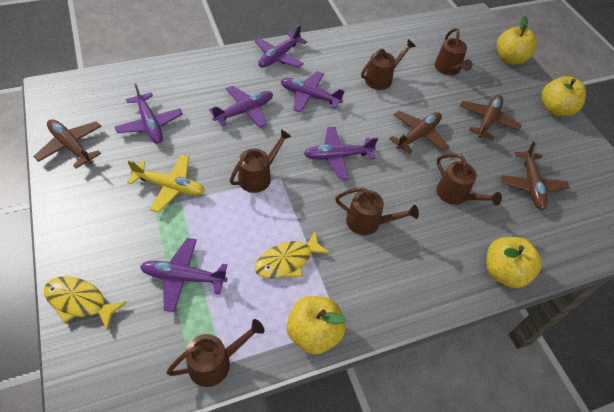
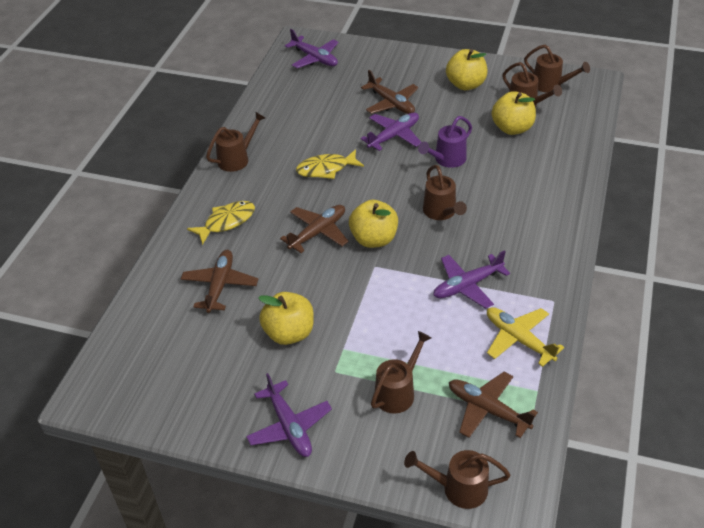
purple plane: [115,84,183,144] [140,238,228,312] [209,86,273,128] [255,25,307,68] [281,71,345,113] [304,127,378,179] = 6 -> [246,373,332,457] [285,29,339,68] [361,113,421,151] [433,250,510,309] = 4
purple watering can: none = 0 -> [418,116,472,168] = 1

